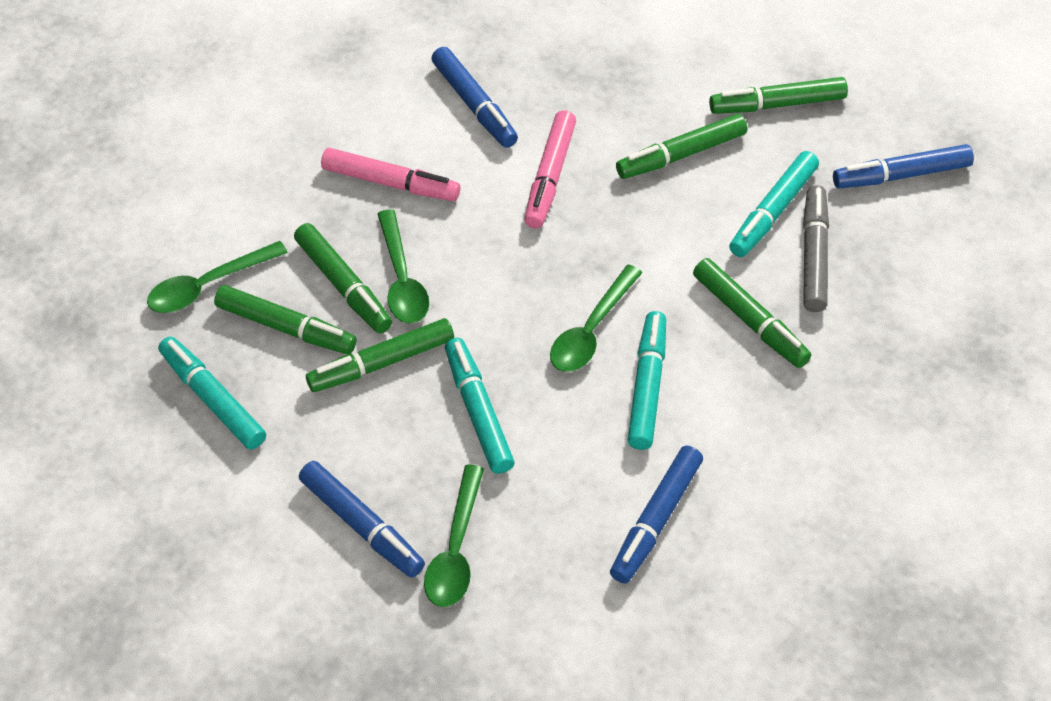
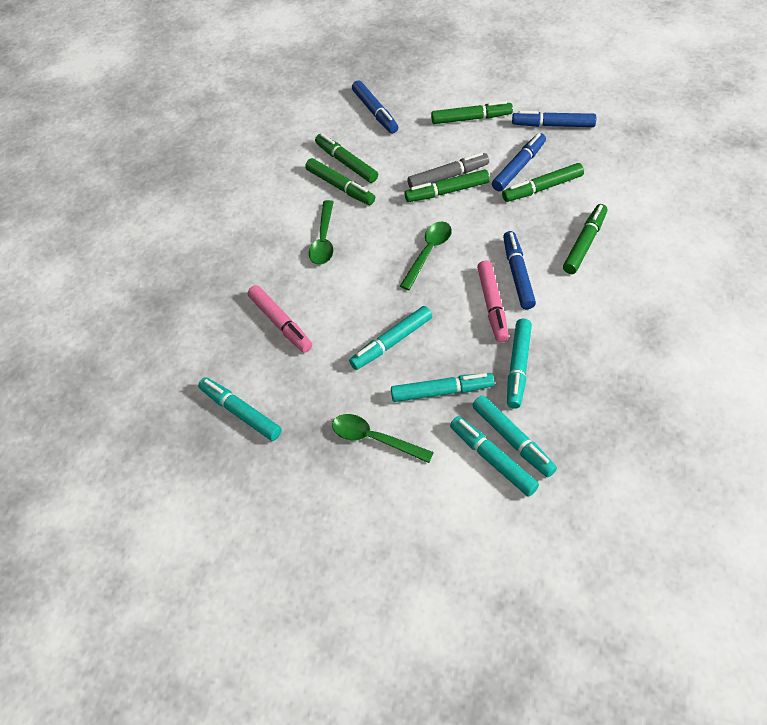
green spoon: [147,241,288,313] [377,209,429,323] [424,465,484,607] [550,264,643,372] = 4 -> [309,200,334,265] [332,414,434,463] [400,221,452,290] = 3
turquoise marker: [158,336,266,450] [445,338,515,474] [628,311,666,450] [729,151,819,257] = 4 -> [198,377,282,441] [349,306,432,370] [391,373,495,402] [450,416,539,496] [472,395,557,477] [507,319,532,409] = 6

